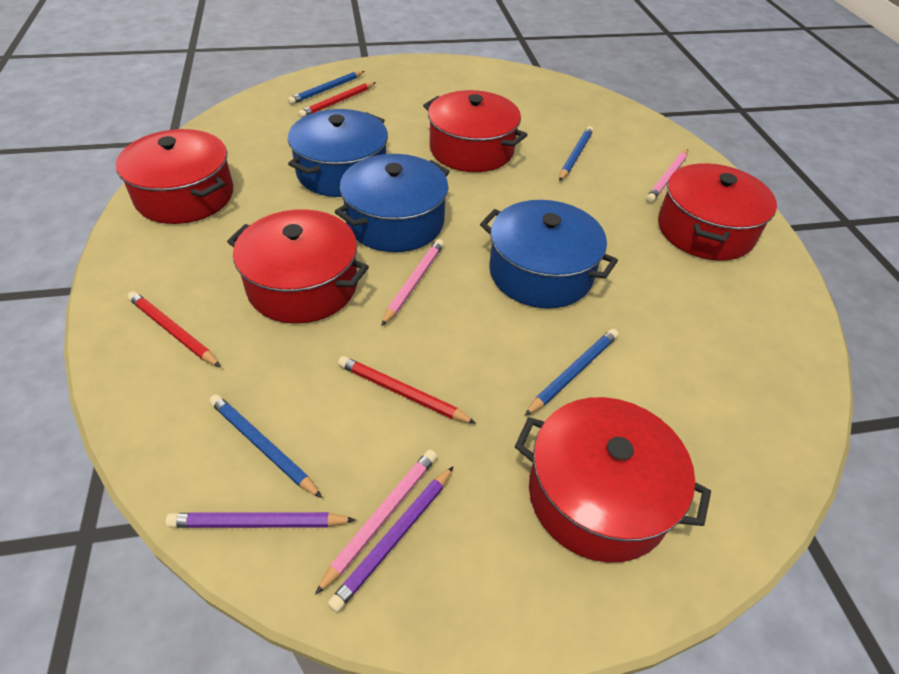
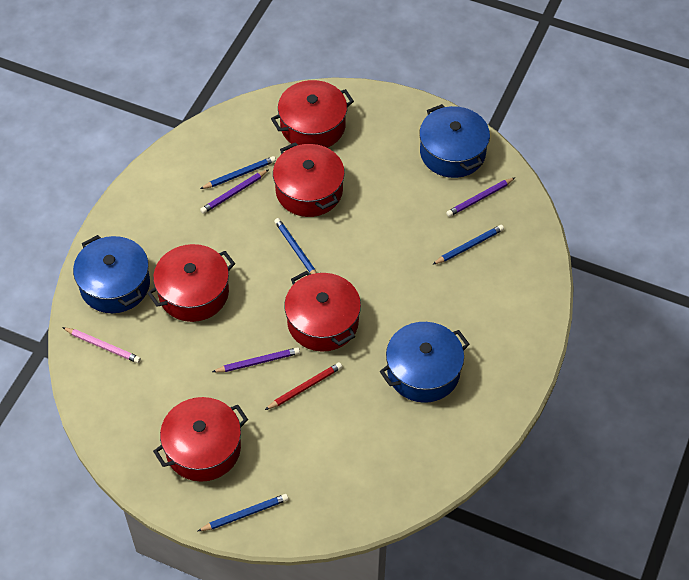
pink pencil: [315,450,437,595] [381,239,444,326] [646,149,688,203] = 3 -> [62,327,141,363] = 1
purple pencil: [166,512,356,528] [328,466,454,613] = 2 -> [200,169,269,214] [212,347,300,372] [446,178,515,217] = 3
red pencil: [127,291,221,367] [298,82,376,118] [338,356,476,424] = 3 -> [265,362,342,410] = 1

